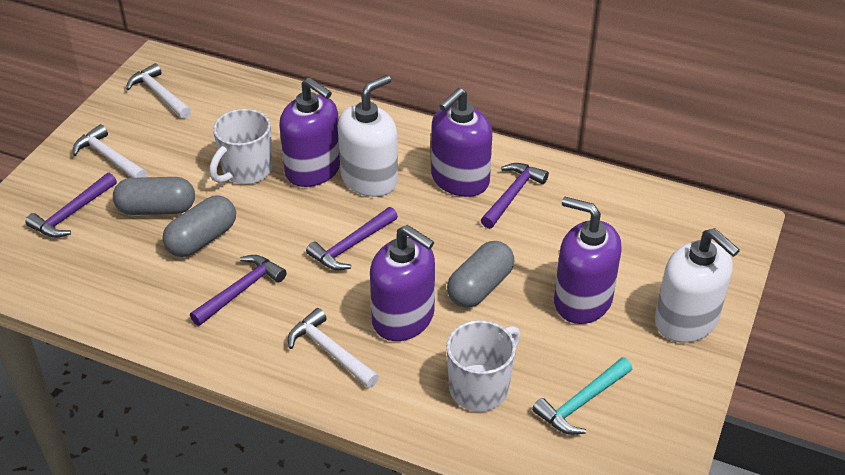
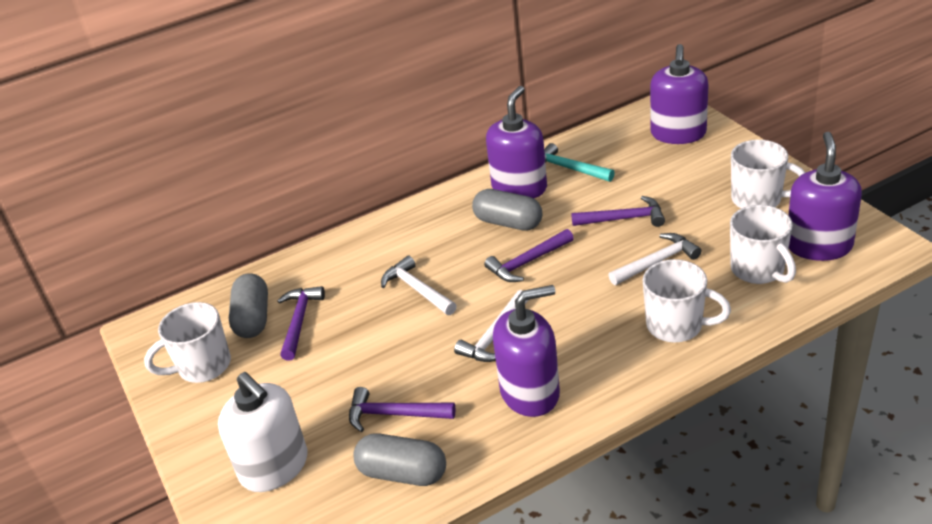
white mug: [209,109,273,184] [446,320,520,411] = 2 -> [144,302,231,383] [643,259,731,343] [730,205,796,284] [731,140,805,208] = 4
white soap dispenser: [338,75,398,197] [655,228,740,343] = 2 -> [218,372,308,492] = 1

